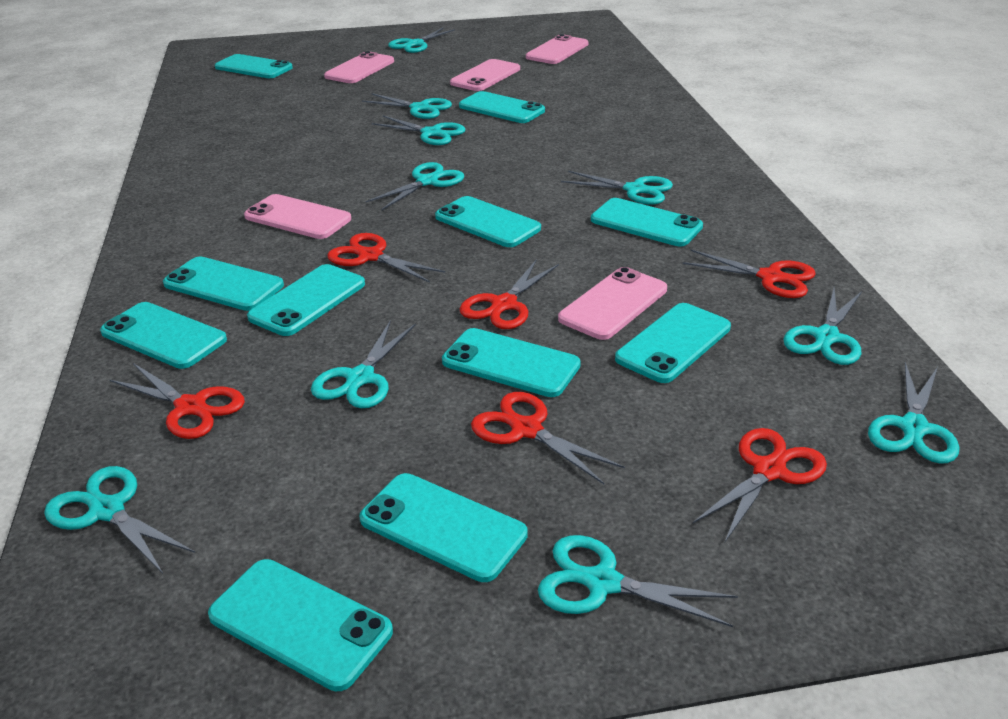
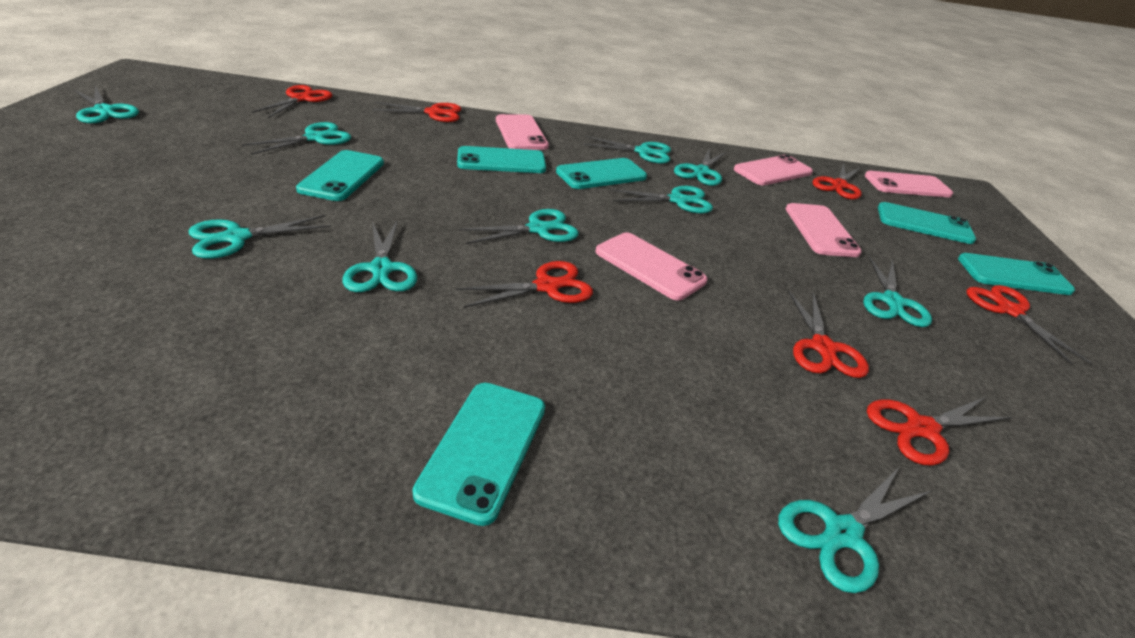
red scissors: [110,363,245,439] [327,233,445,283] [460,260,559,329] [471,392,625,484] [683,250,816,298] [693,428,827,542] = 6 -> [251,85,332,118] [372,102,461,122] [456,261,593,308] [788,290,869,378] [812,163,862,199] [867,397,1013,466] [967,285,1092,365] = 7
turquoise phone: [100,302,227,369] [163,256,284,311] [208,559,393,691] [215,54,293,78] [247,264,365,336] [359,473,528,582] [435,196,541,247] [442,328,581,397] [459,91,545,123] [591,198,703,246] [615,303,731,383] = 11 -> [296,150,384,201] [412,383,545,526] [457,146,546,173] [556,158,647,189] [878,202,976,244] [958,253,1075,295] = 6

